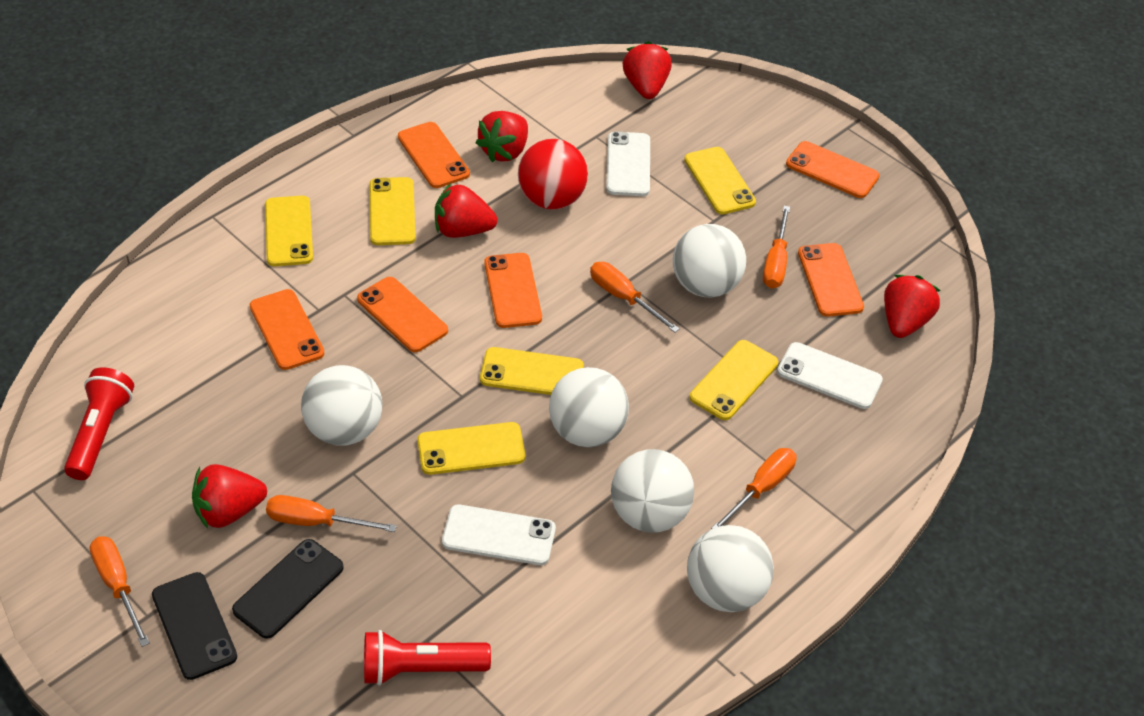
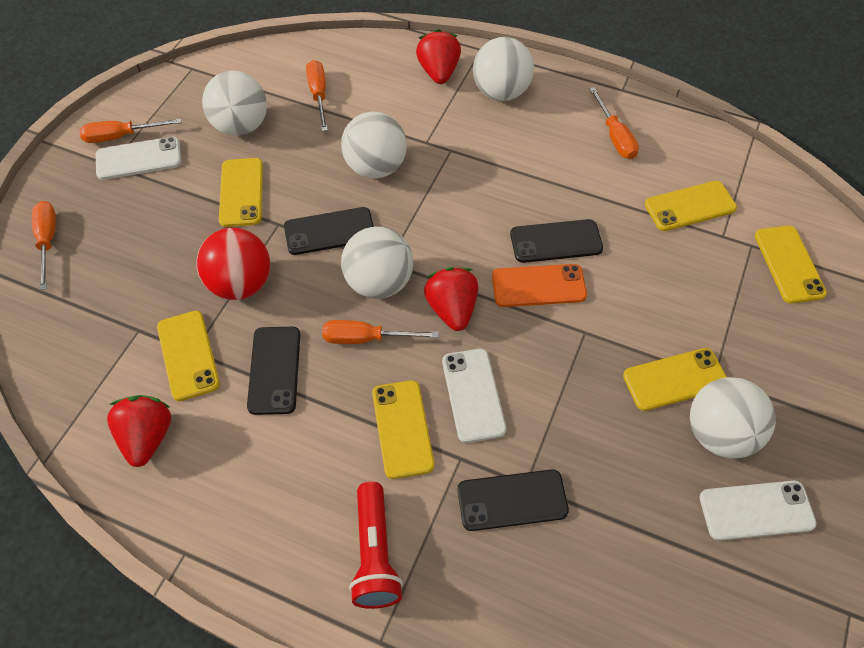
black phone: [152,572,237,680] [232,539,344,639] = 2 -> [247,327,300,415] [284,207,374,255] [457,469,569,531] [510,219,603,263] = 4
orange phone: [249,289,325,370] [357,277,448,352] [398,122,470,188] [484,253,542,328] [786,141,880,198] [798,243,864,317] = 6 -> [492,264,587,307] = 1
red flashlight: [64,367,134,480] [364,630,491,686] = 2 -> [349,482,403,609] = 1
red strawberry: [192,464,267,528] [435,183,498,238] [476,111,528,162] [623,41,672,99] [884,275,941,338] = 5 -> [107,395,171,467] [416,29,461,84] [424,267,478,331] = 3

